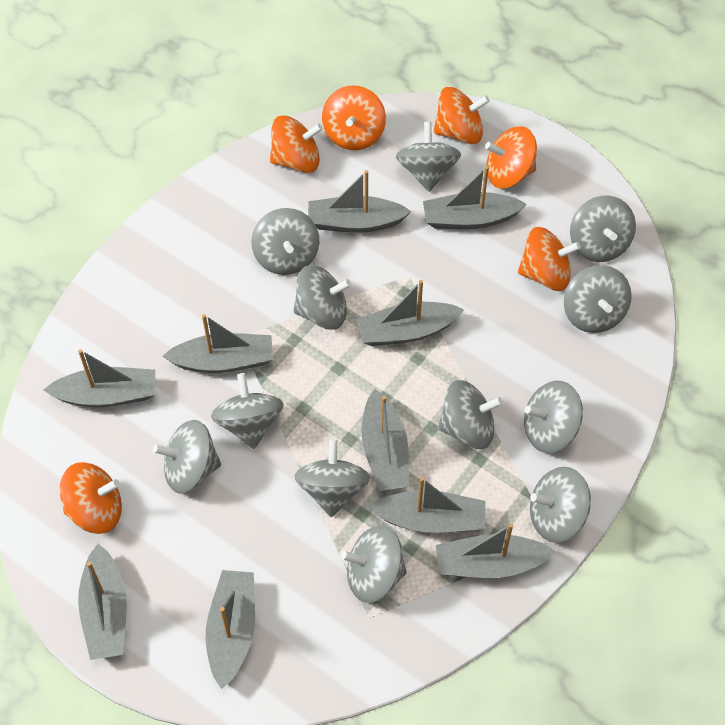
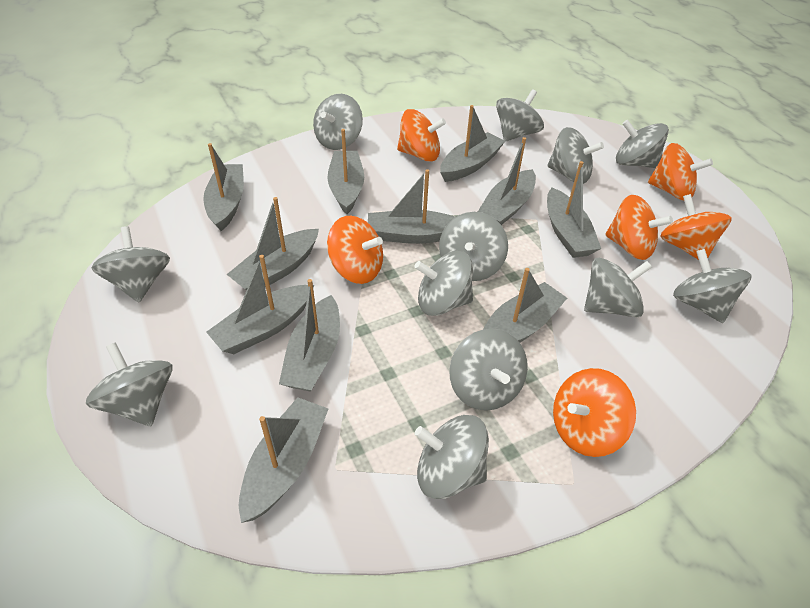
grey boat: [44,349,155,407] [78,544,127,660] [163,314,273,373] [206,570,255,689] [308,170,412,233] [356,280,464,346] [361,389,409,491] [368,477,486,533] [423,166,526,229] [436,523,556,578] = 10 -> [203,143,244,231] [206,255,314,354] [227,197,319,290] [239,397,328,523] [279,279,340,392] [328,129,364,214] [368,169,455,244] [440,105,505,182] [478,137,536,225] [483,268,567,343] [547,161,601,258] = 11

